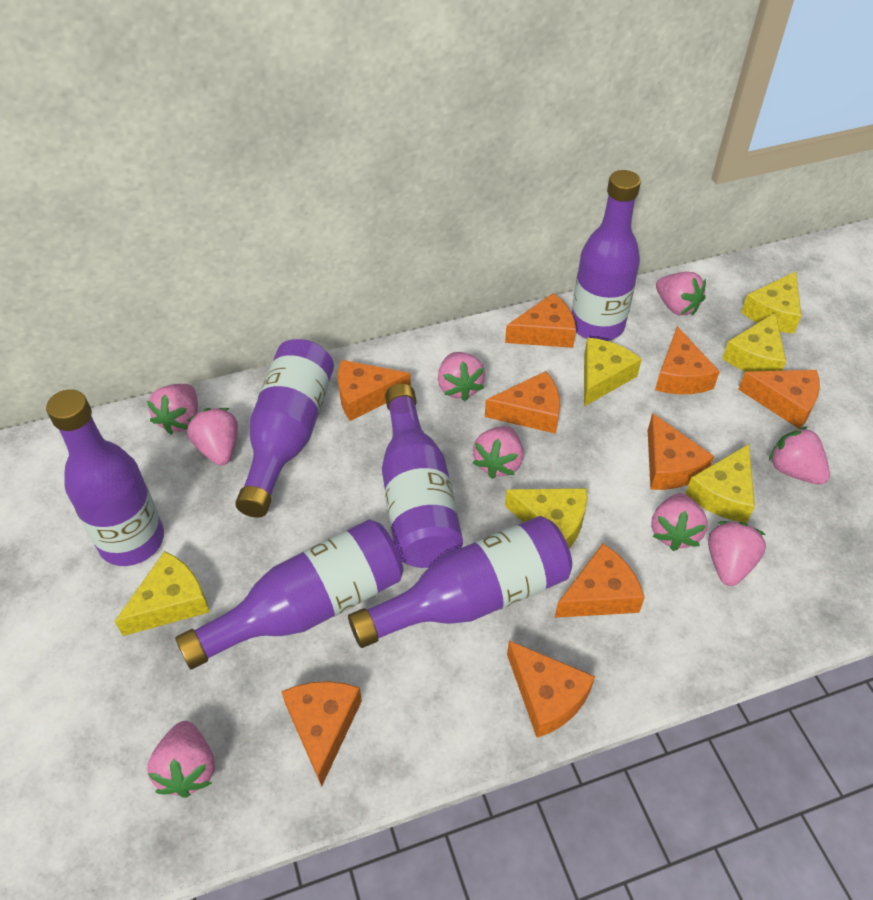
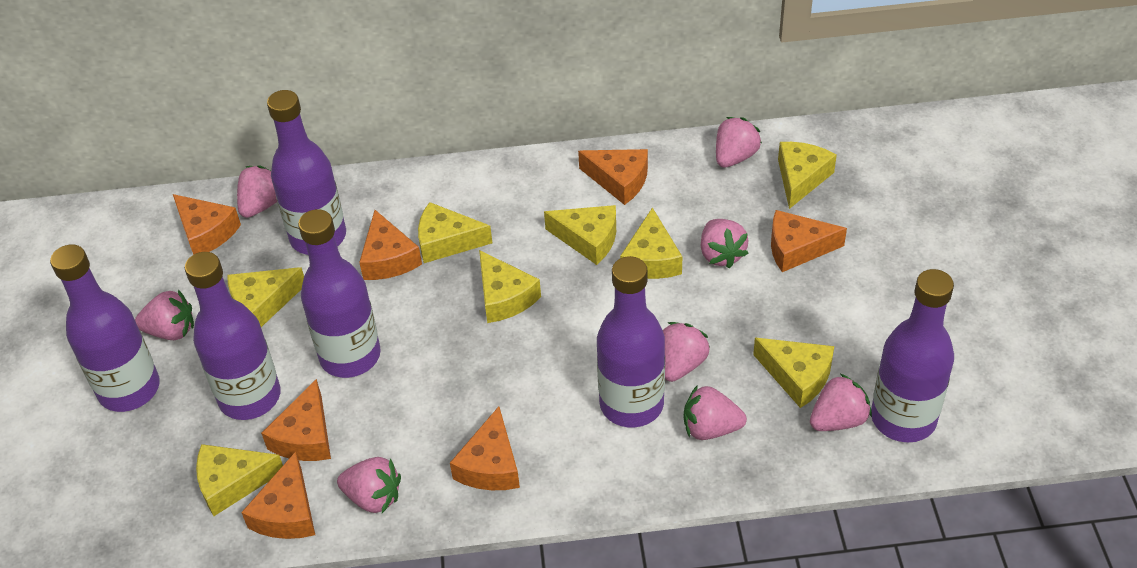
orange cheese: [281,681,362,787] [338,360,411,421] [485,371,560,434] [505,293,576,348] [507,641,595,738] [555,543,645,618] [648,413,714,490] [655,326,720,394] [738,370,820,429] = 9 -> [173,194,241,255] [241,452,315,539] [261,379,331,461] [359,210,422,280] [450,406,520,490] [578,149,648,205] [771,210,847,272] = 7
pink strawberry: [147,384,198,435] [147,721,215,798] [187,408,238,465] [438,352,485,401] [473,426,523,479] [651,493,708,551] [656,272,706,315] [708,521,766,586] [769,427,830,485] = 9 -> [135,290,194,340] [237,165,277,218] [337,457,401,513] [663,322,710,382] [684,385,747,440] [701,219,749,269] [716,117,762,168] [810,374,872,431] = 8
yellow cheese: [114,551,210,636] [505,488,587,549] [584,338,642,406] [685,444,755,523] [722,312,786,372] [741,271,801,334] = 6 -> [196,444,283,516] [227,267,304,327] [418,202,492,263] [479,250,541,323] [544,205,616,265] [620,207,682,279] [753,338,834,408] [778,142,837,209] = 8

